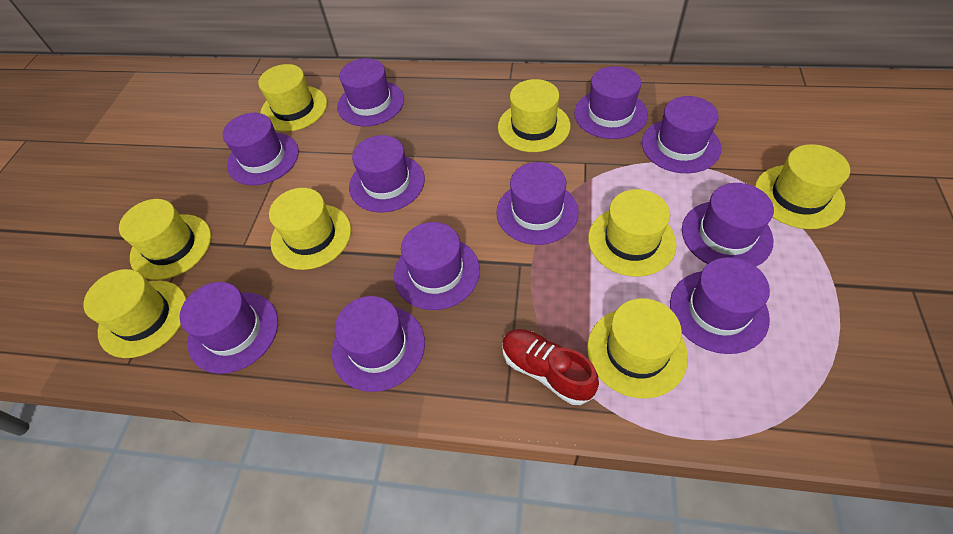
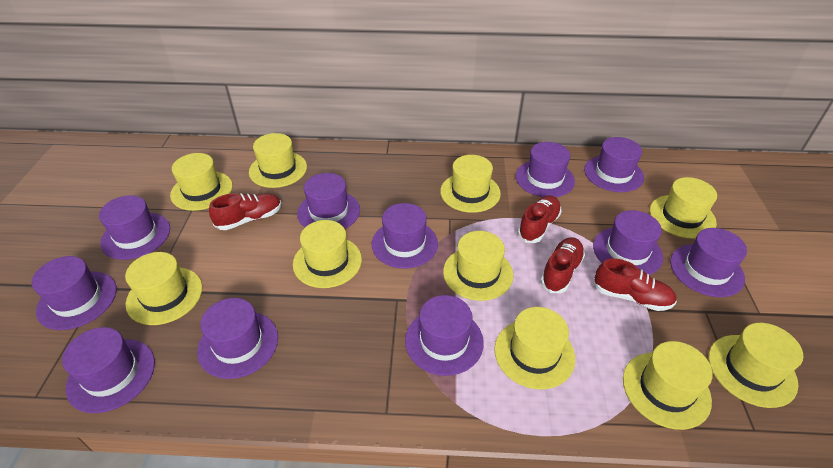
red shoe: [502,329,599,405] = 1 -> [209,193,281,230] [517,195,562,243] [540,237,585,293] [593,259,677,311] = 4
yellow hat: [83,269,186,358] [119,199,211,280] [258,64,327,132] [269,188,351,270] [498,79,570,152] [587,298,688,398] [588,189,677,277] [755,144,850,229] = 8 -> [125,252,203,325] [170,153,233,211] [249,133,307,188] [293,220,362,288] [440,155,501,213] [443,231,514,301] [494,307,575,389] [623,341,713,430] [650,177,717,239] [708,323,803,408] = 10

